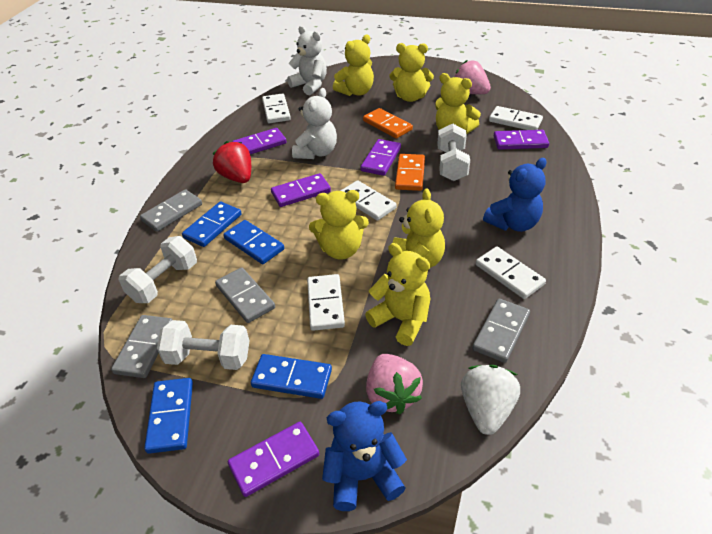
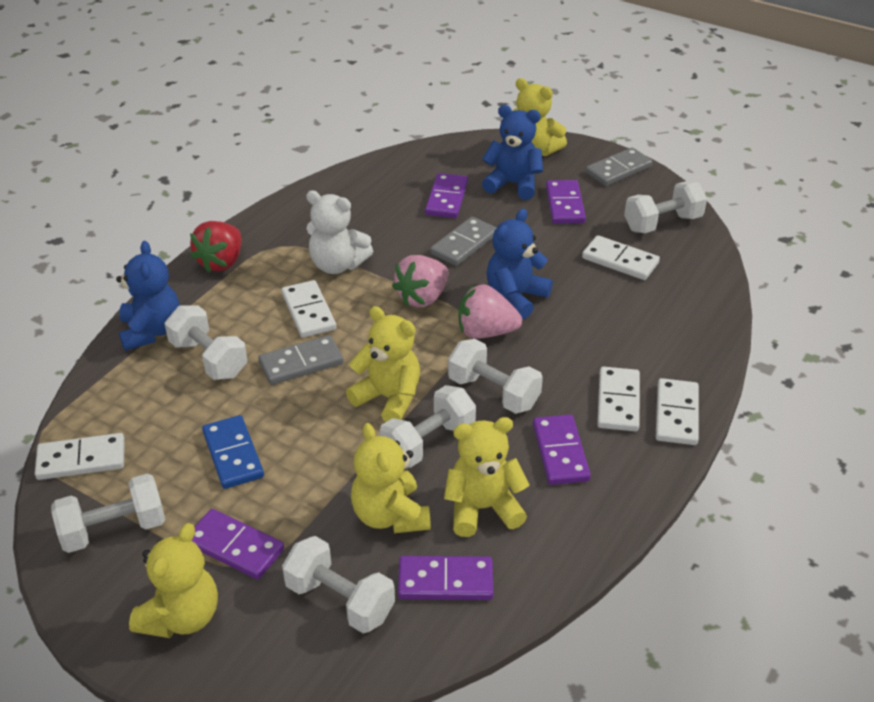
blue domino: [144,378,193,454] [182,202,242,247] [223,220,284,264] [251,354,332,399] = 4 -> [202,415,264,489] = 1
blue teddy bear: [322,401,407,511] [483,158,547,232] = 2 -> [116,241,180,351] [482,105,543,200] [487,209,553,319] = 3
grey domino: [111,315,172,378] [140,189,202,232] [215,268,275,323] [472,299,530,363] = 4 -> [258,335,344,385] [430,217,497,266] [586,147,653,186] = 3
orange domino: [363,108,413,139] [395,154,425,191] = 2 -> none = 0
white dumbbell: [119,236,197,303] [157,320,249,370] [437,123,470,181] = 3 -> [51,473,166,553] [164,305,247,380] [282,536,395,633] [380,385,476,468] [448,339,543,414] [624,181,707,233] = 6
white strawberry: [461,365,520,435] = 1 -> none = 0
white teddy bear: [287,26,327,95] [292,88,337,159] = 2 -> [306,190,373,274] = 1
yellow teddy bear: [309,190,369,260] [333,35,374,96] [365,243,430,346] [390,43,434,102] [393,188,445,268] [435,73,481,134] = 6 -> [129,523,218,638] [346,306,420,422] [351,423,431,533] [444,417,530,537] [513,78,567,156] = 5

